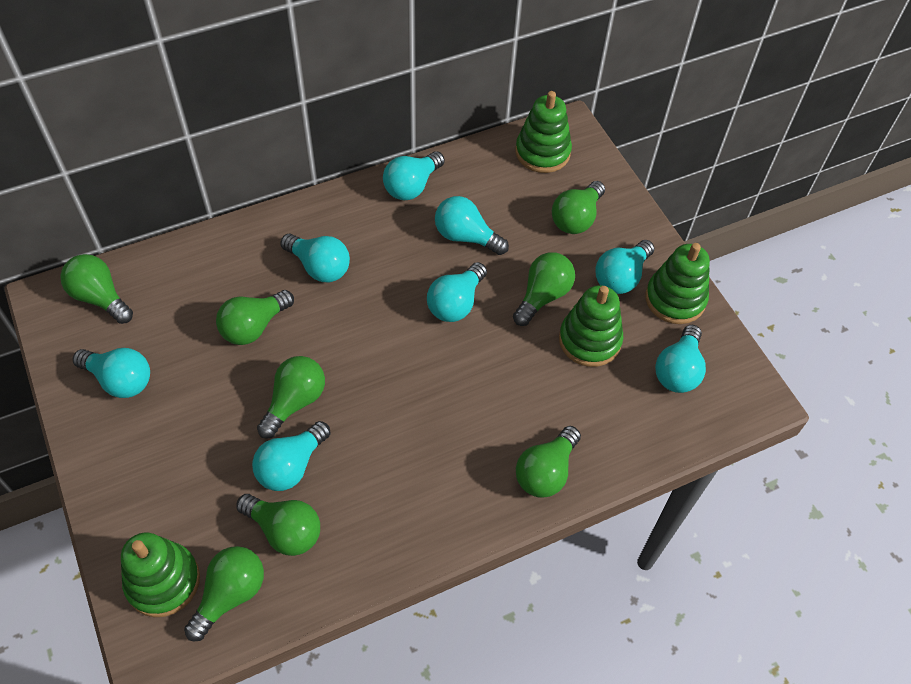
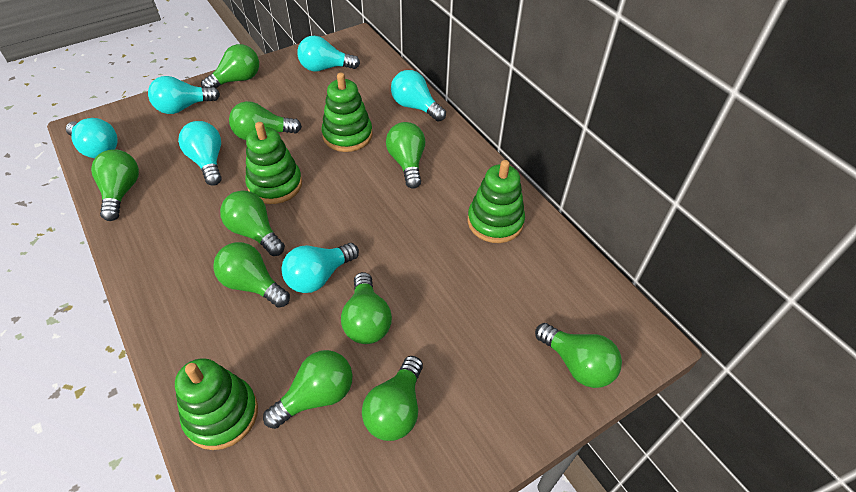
green light bulb: [60,254,133,324] [184,546,264,641] [216,290,294,345] [236,494,320,556] [257,356,325,439] [513,252,575,326] [516,426,581,498] [552,181,605,234] = 8 -> [91,149,139,221] [201,44,259,88] [213,242,290,308] [220,190,285,256] [229,101,302,140] [263,350,352,429] [341,272,392,344] [362,356,423,441] [386,122,425,189] [535,323,622,388] = 10
turquoise light bulb: [73,348,150,398] [252,421,331,491] [280,234,350,282] [383,151,445,200] [427,262,487,322] [435,196,509,255] [595,240,655,294] [655,325,706,393] = 8 -> [66,118,118,158] [148,76,220,114] [178,121,221,186] [281,243,359,293] [297,36,360,72] [391,70,446,121] = 6

